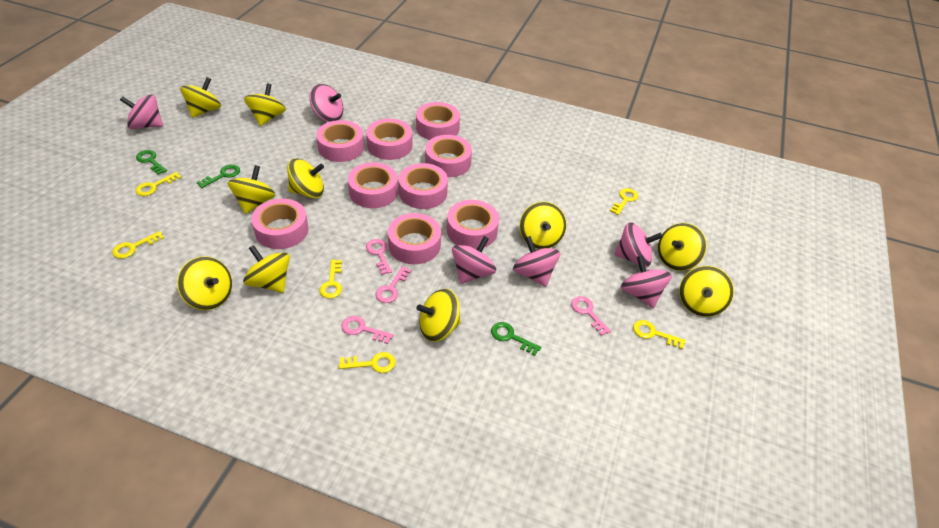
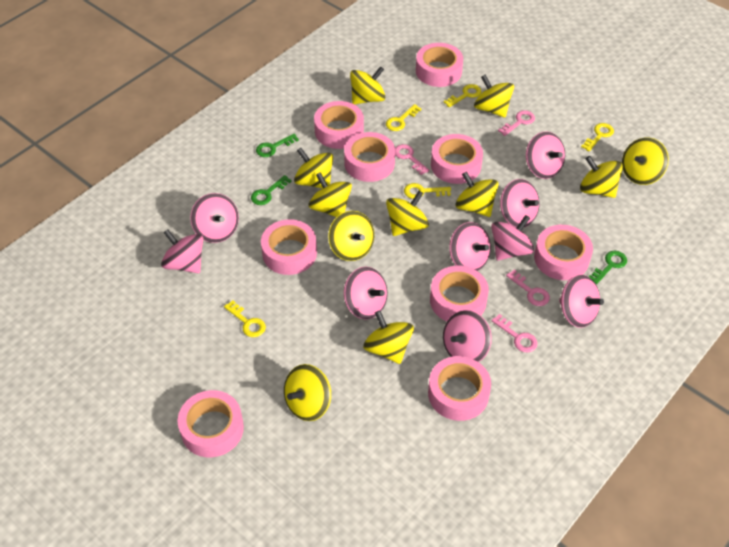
pink spinning top: [120,94,163,129] [309,84,343,122] [452,236,496,284] [513,236,560,287] [614,222,662,267] [621,256,672,308] = 6 -> [161,229,204,273] [190,193,239,243] [344,267,388,319] [443,310,492,362] [449,222,491,271] [491,215,534,260] [500,179,539,228] [526,131,565,179] [559,274,604,328] = 9
yellow key: [112,231,164,259] [135,172,182,196] [319,260,342,299] [339,352,396,373] [610,188,638,215] [633,320,686,349] = 6 -> [224,300,266,337] [386,104,422,131] [404,183,451,199] [443,84,481,107] [581,123,614,152] = 5
yellow spinning top: [177,256,232,310] [180,77,221,118] [227,165,275,214] [243,245,290,293] [244,83,286,126] [287,158,324,198] [416,289,461,342] [520,202,566,249] [658,223,707,271] [679,266,734,317] = 10 -> [284,364,331,421] [294,148,333,188] [308,172,352,217] [328,211,375,261] [350,66,385,105] [363,311,414,364] [386,191,429,236] [455,172,499,217] [474,75,514,118] [580,156,623,198] [622,138,669,185] = 11

